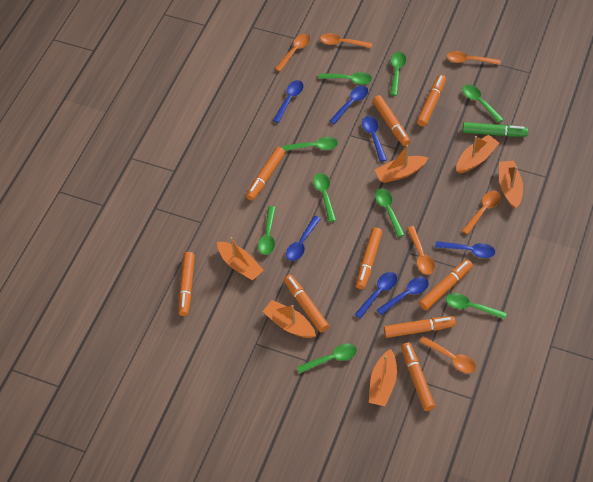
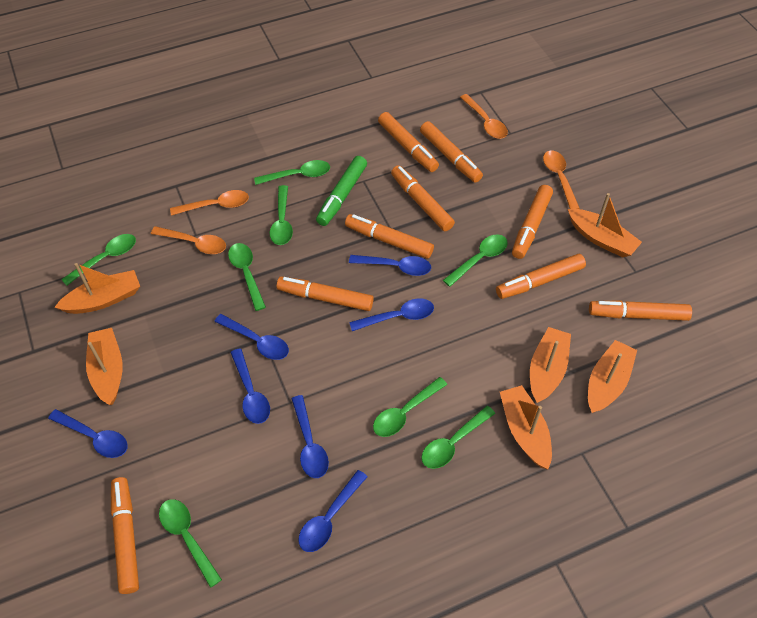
green spoon: [258,206,276,255] [282,137,338,151] [297,344,357,374] [313,173,336,222] [318,72,372,85] [375,189,405,237] [390,52,406,96] [446,293,507,319] [462,84,504,123] = 9 -> [61,234,136,286] [159,499,222,588] [228,243,266,311] [254,160,330,185] [269,185,293,245] [373,377,447,437] [421,406,495,469] [443,234,508,287] = 8
orange spoon: [275,34,310,72] [320,33,373,48] [407,226,435,275] [419,336,476,373] [447,51,501,65] [462,191,501,235] = 6 -> [151,226,226,254] [170,190,249,216] [460,94,508,139] [543,150,580,209] = 4

